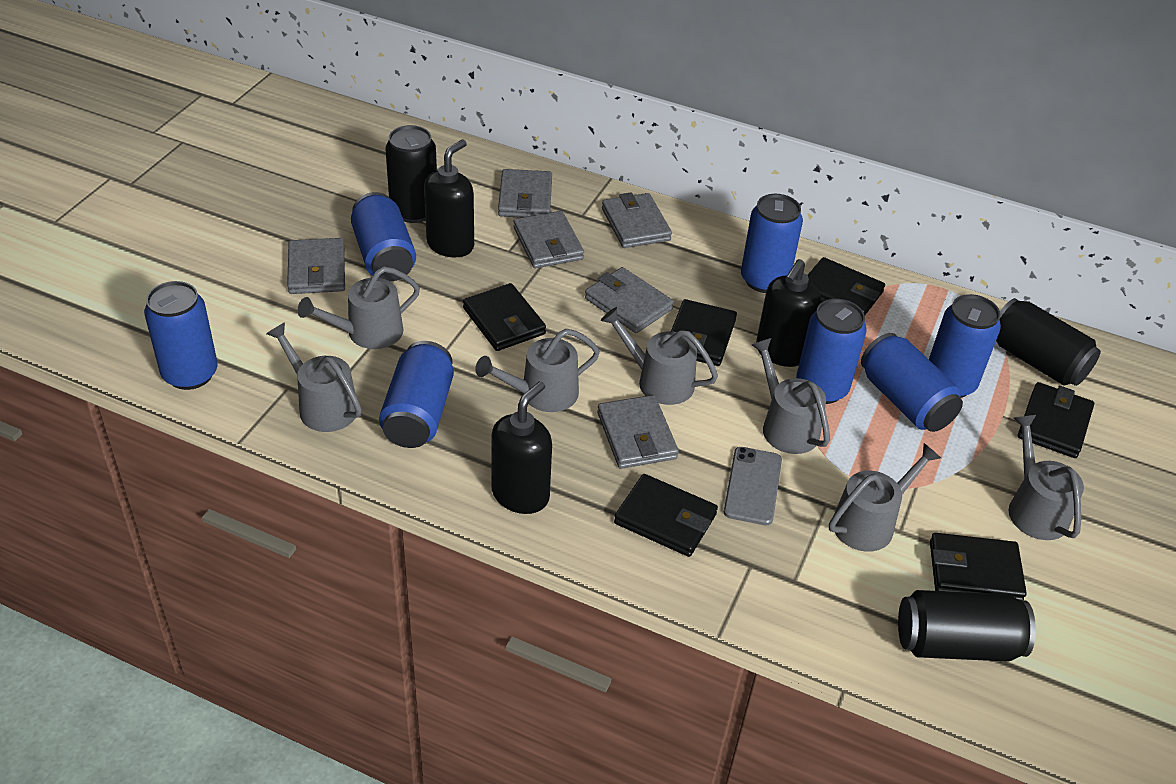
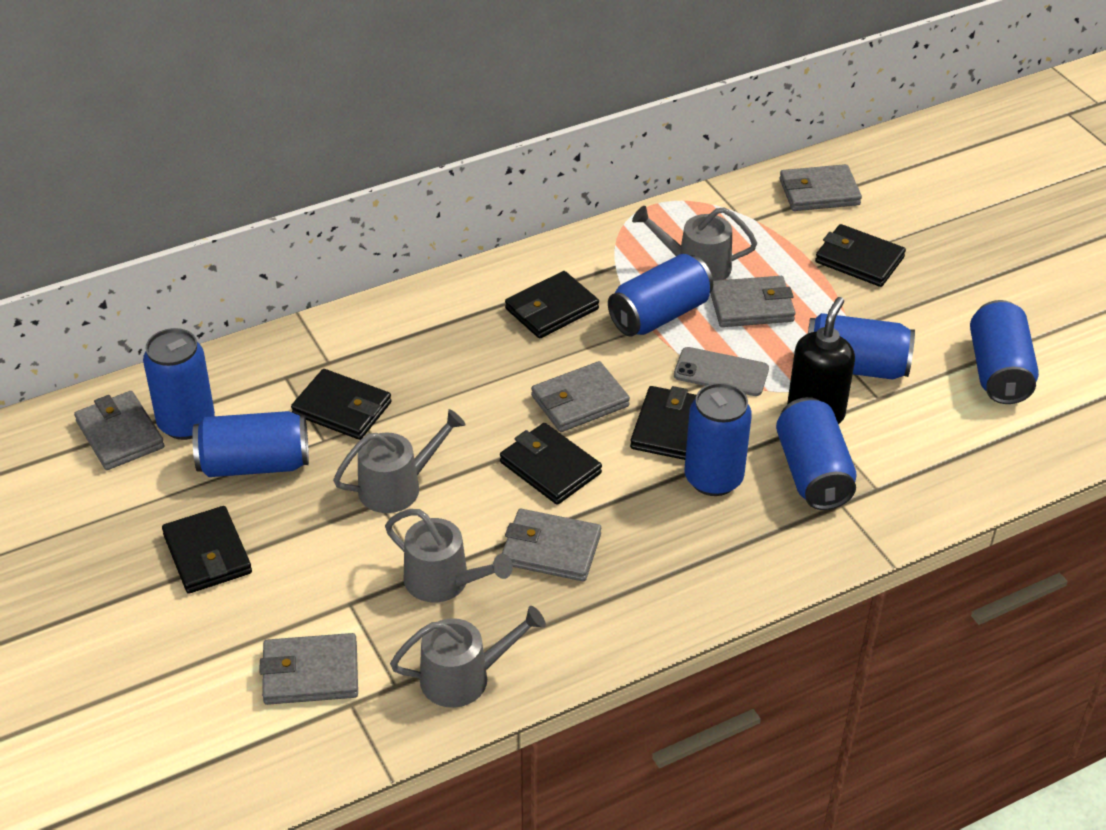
black can: [385,125,437,223] [898,590,1036,662] [996,298,1101,386] = 3 -> none = 0
black soap dispenser: [424,140,474,257] [491,381,552,514] [756,259,821,367] = 3 -> [787,297,855,424] = 1
grey watering can: [266,322,362,432] [298,266,420,349] [475,329,600,412] [601,307,718,405] [752,338,830,454] [829,443,941,552] [1009,415,1084,540] = 7 -> [333,409,466,513] [385,509,513,602] [390,606,546,708] [632,206,757,281] = 4

